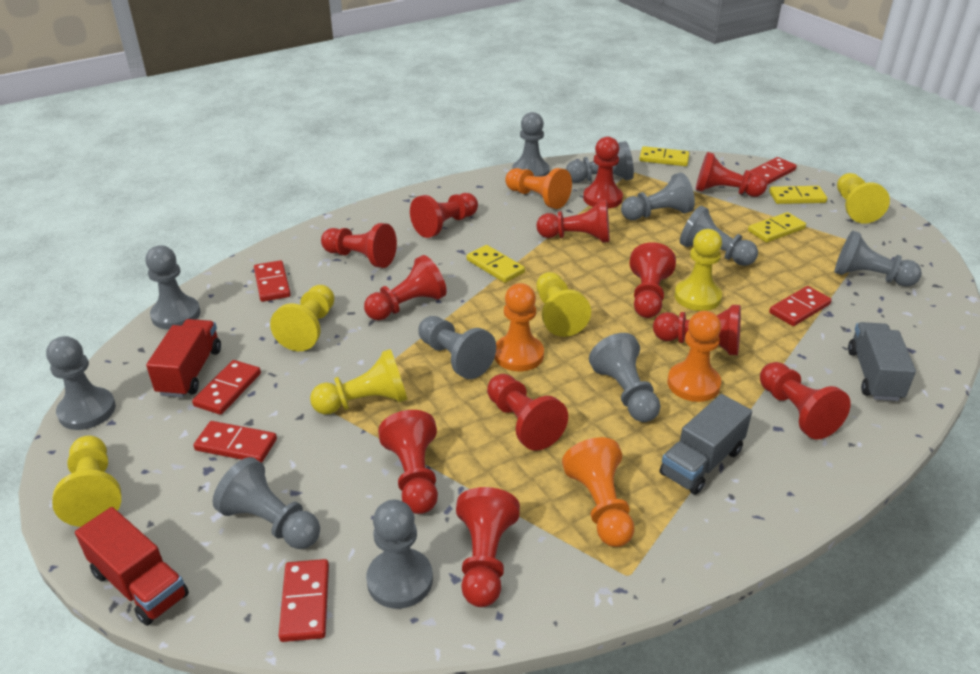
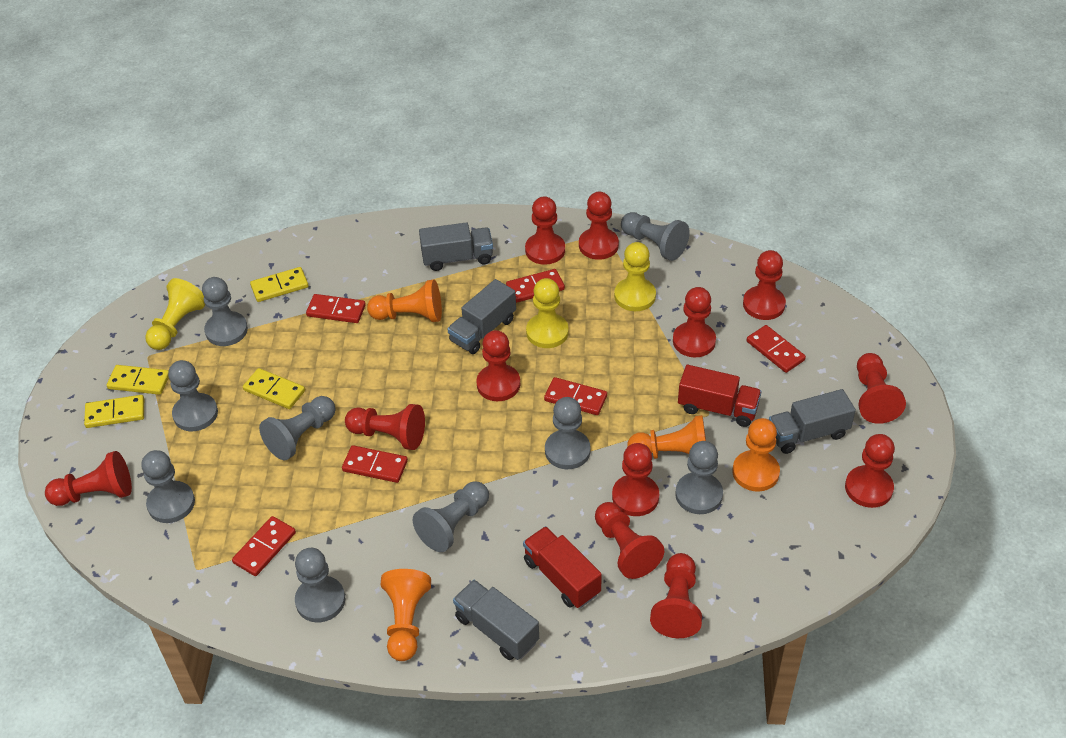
grey pawn: [46,336,116,430] [145,246,200,330] [213,457,320,549] [366,500,433,609] [418,316,496,379] [512,112,550,177] [566,141,634,183] [589,333,660,422] [621,172,695,220] [680,206,758,266] [835,231,922,287] = 11 -> [141,450,195,523] [168,360,218,431] [202,277,248,346] [259,396,336,460] [295,548,345,622] [413,481,489,552] [545,397,591,469] [621,212,690,261] [675,441,723,514] = 9
grey truck: [660,394,752,495] [848,322,916,401] = 2 -> [419,222,493,271] [447,279,516,354] [453,580,539,660] [769,389,856,454] = 4
yellow pawn: [52,436,121,527] [270,285,335,351] [310,349,407,415] [536,272,591,337] [675,229,722,311] [837,173,890,223] = 6 -> [145,278,205,350] [526,278,569,348] [614,242,656,311] = 3

